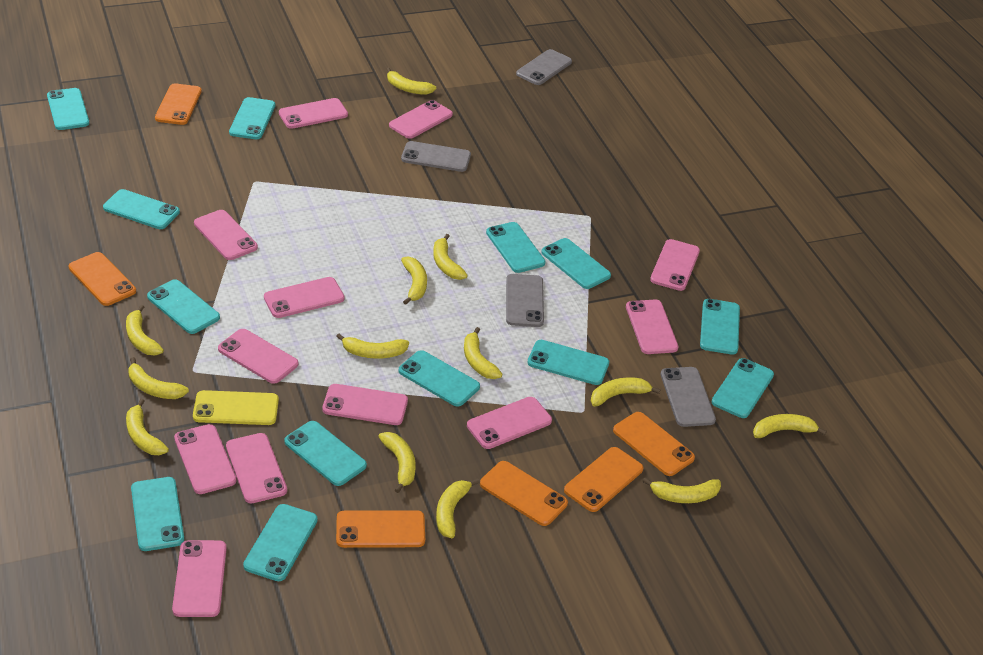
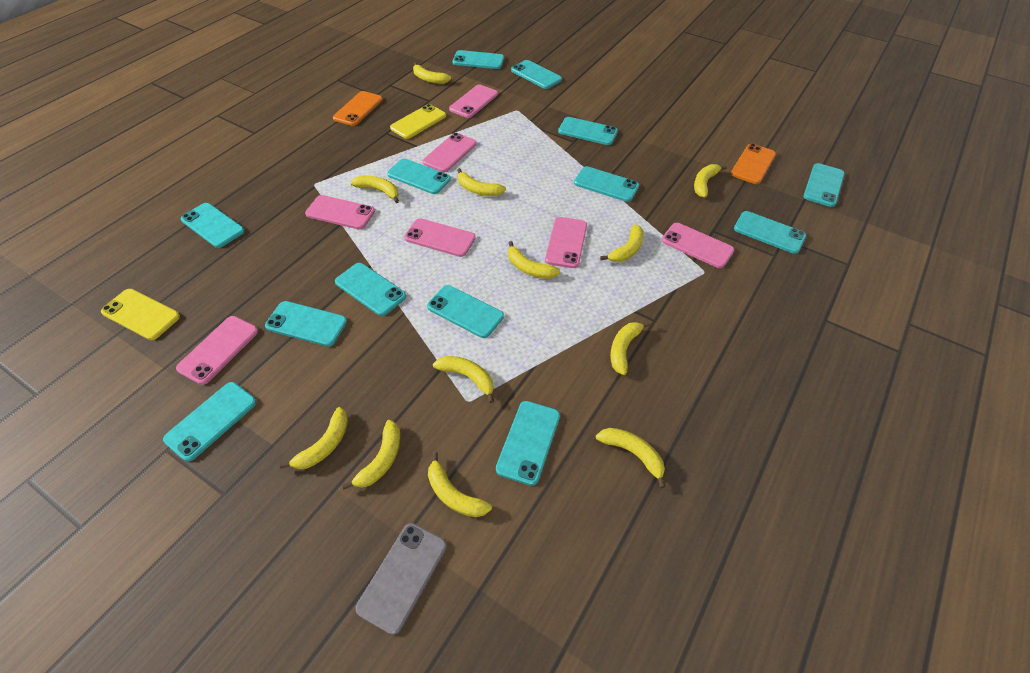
grey phone: [401,141,471,172] [506,274,544,327] [516,49,572,85] [661,367,716,427] = 4 -> [356,523,447,635] = 1
orange phone: [69,252,136,306] [155,83,202,125] [336,510,425,548] [480,461,568,526] [564,447,643,512] [613,412,695,476] = 6 -> [333,91,383,126] [731,143,776,184] = 2
pink phone: [172,540,227,617] [174,424,237,494] [194,210,258,260] [218,329,299,384] [226,433,287,503] [264,277,345,318] [279,98,348,129] [322,384,408,425] [389,100,453,139] [467,397,552,449] [626,300,678,354] [650,239,700,291] = 12 -> [176,316,258,385] [305,195,375,229] [404,218,476,257] [423,133,476,173] [449,85,498,118] [545,217,587,268] [662,223,734,268] = 7
yellow banana: [126,305,164,355] [126,399,169,455] [128,357,189,399] [336,334,409,359] [378,432,416,493] [386,68,436,95] [401,256,427,305] [433,234,468,280] [436,478,480,538] [464,327,503,379] [591,378,661,406] [643,477,721,503] [753,414,827,438] = 13 -> [280,407,348,469] [342,420,400,490] [350,176,399,203] [413,62,451,84] [428,452,492,517] [433,356,494,403] [457,168,506,196] [508,241,560,279] [596,428,666,488] [600,224,644,262] [610,322,651,375] [694,164,727,198] = 12
yellow phone: [193,390,279,425] = 1 -> [101,289,180,340] [390,104,446,139] = 2

